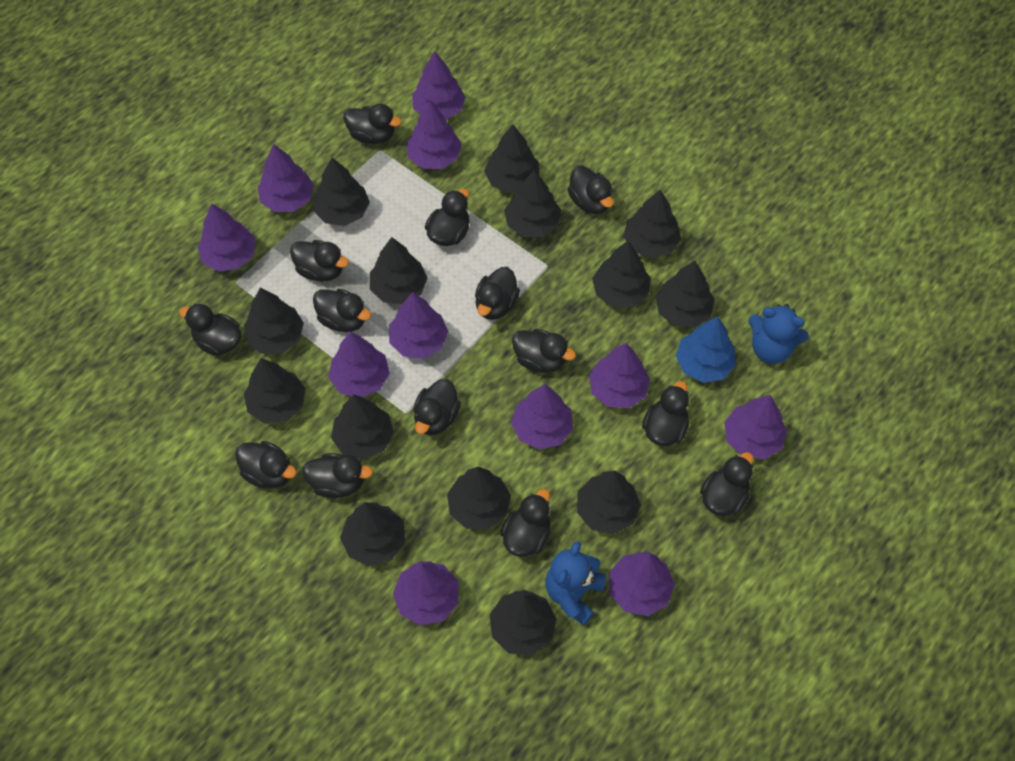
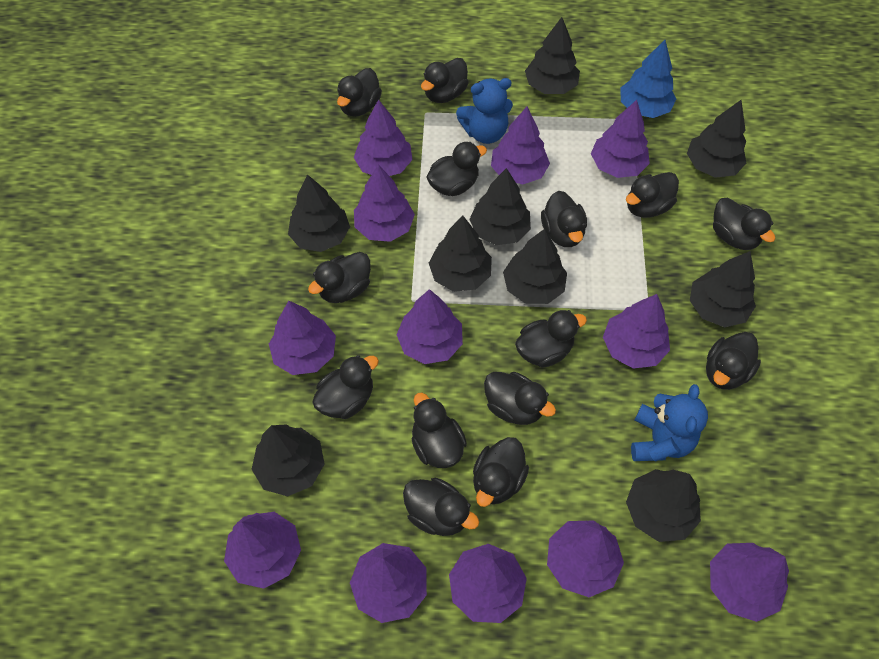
black tree: [244,288,304,354] [244,358,305,423] [313,158,370,226] [331,394,394,460] [340,502,405,566] [370,237,427,304] [447,467,511,529] [484,124,540,193] [490,590,557,655] [504,170,561,237] [577,471,641,534] [592,241,651,307] [623,190,681,258] [656,261,715,327] = 14 -> [252,424,325,496] [288,174,350,252] [429,216,492,292] [469,168,531,245] [503,229,567,304] [525,17,580,94] [626,469,701,542] [687,100,746,178] [690,251,756,327] = 9
purple tree: [198,203,256,272] [258,144,314,212] [328,332,390,397] [389,292,448,359] [393,561,459,626] [407,101,462,169] [412,52,466,120] [511,384,573,449] [589,343,650,408] [609,552,675,616] [724,395,787,460] = 11 -> [224,512,301,589] [269,301,336,375] [350,543,427,623] [354,99,413,176] [354,164,415,242] [396,289,463,364] [449,544,527,623] [491,107,550,184] [547,520,624,597] [591,100,650,178] [603,294,670,369] [710,543,789,622] = 12

